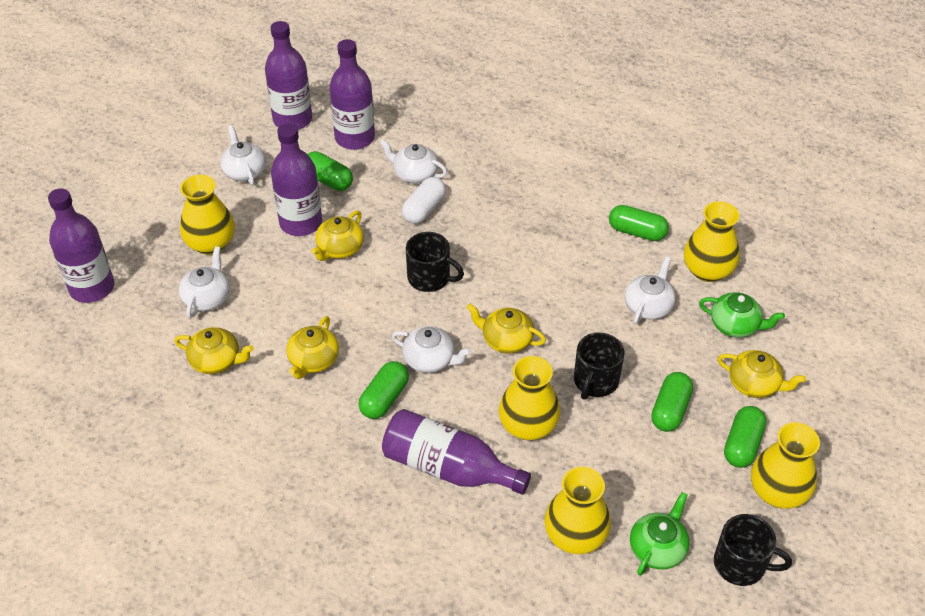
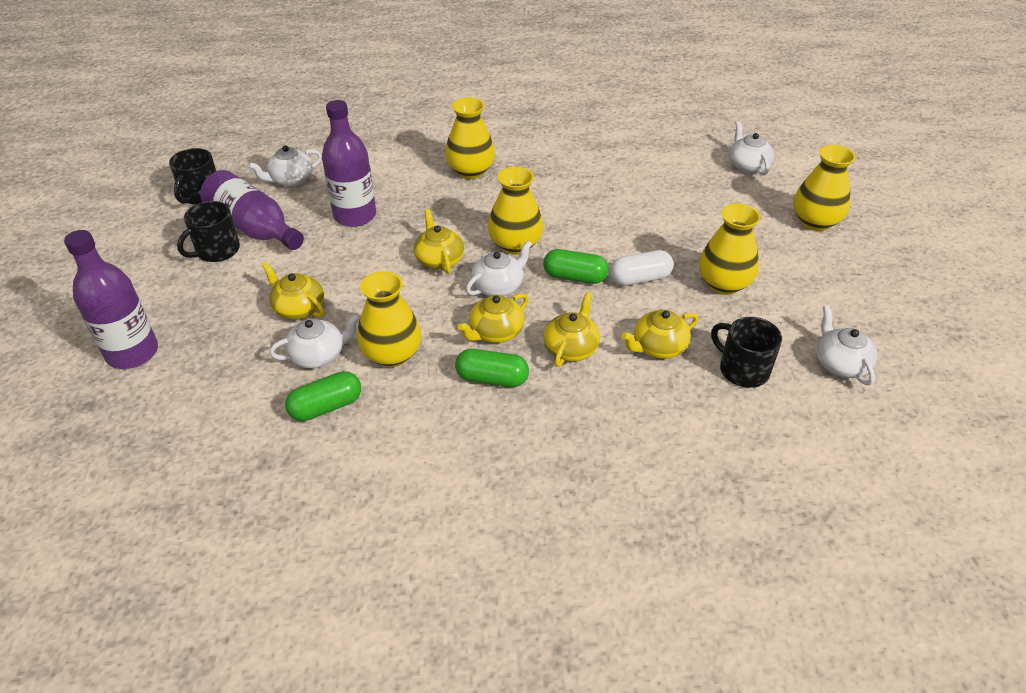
green capsule: [308,151,353,191] [359,361,409,419] [609,205,669,241] [651,372,693,432] [724,406,766,468] = 5 -> [285,371,361,421] [455,349,529,387] [543,249,609,284] = 3
green teapot: [630,492,690,576] [699,292,785,338] = 2 -> none = 0
purple bottle: [48,188,114,303] [265,21,312,130] [271,123,322,236] [330,39,375,150] [382,409,531,495] = 5 -> [64,230,158,369] [200,170,304,250] [322,100,376,227] = 3

